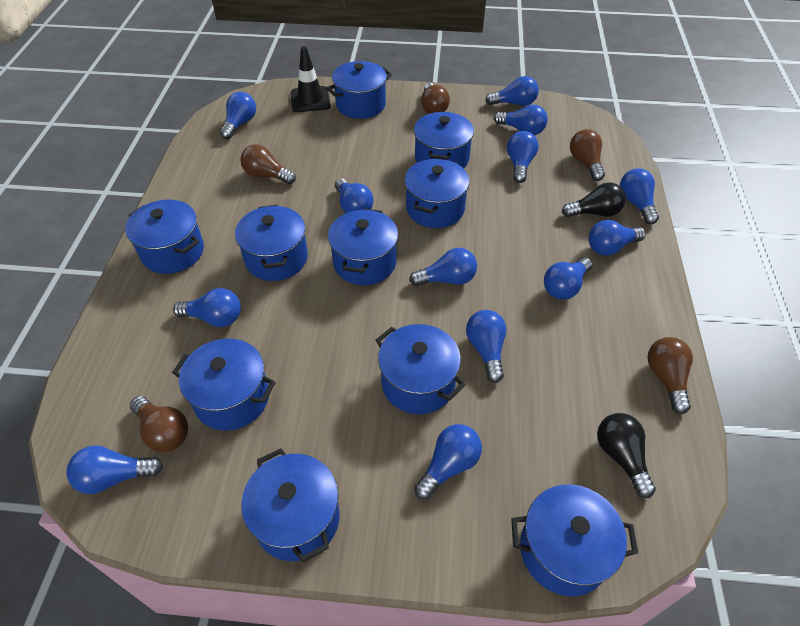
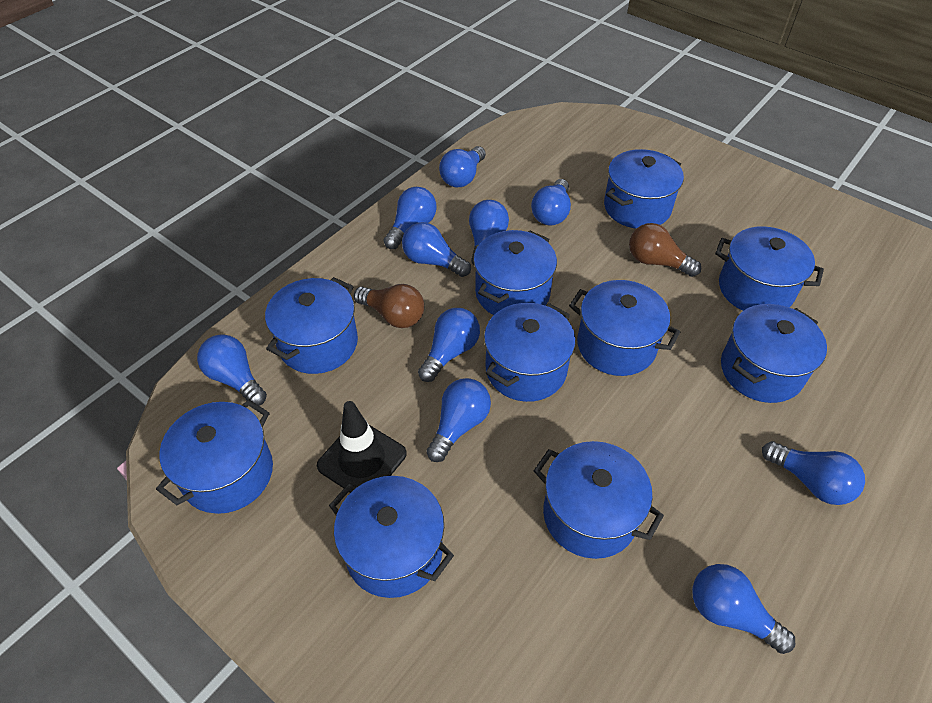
black light bulb: [562,182,626,217] [597,413,656,498] = 2 -> none = 0
blue light bulb: [66,445,163,494] [173,288,241,327] [220,92,256,139] [335,178,374,213] [409,248,477,286] [414,424,482,499] [466,310,506,383] [485,76,539,106] [494,104,548,135] [507,131,538,183] [544,257,592,300] [589,220,646,256] [620,169,659,224] = 13 -> [197,334,267,406] [384,187,437,249] [402,222,471,277] [418,308,480,382] [426,378,491,462] [439,146,486,187] [469,200,509,265] [531,179,571,226] [692,564,795,654] [762,441,865,505] = 10
brown light bulb: [130,396,188,452] [240,144,296,184] [421,83,450,114] [570,129,605,181] [648,337,693,414] = 5 -> [354,284,424,328] [629,223,701,277] = 2

